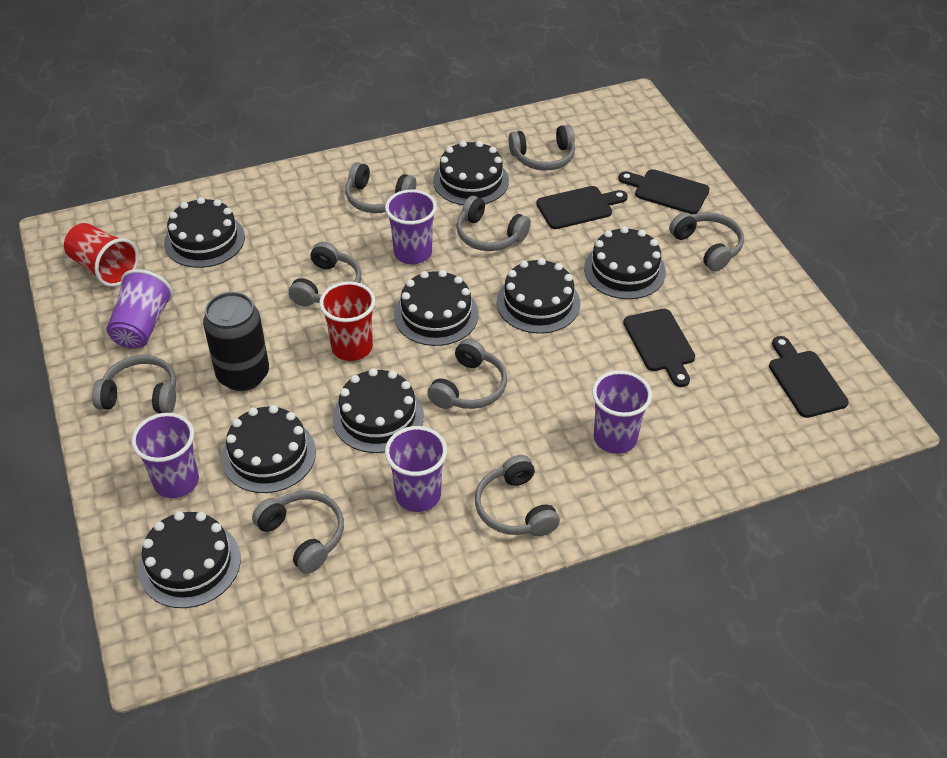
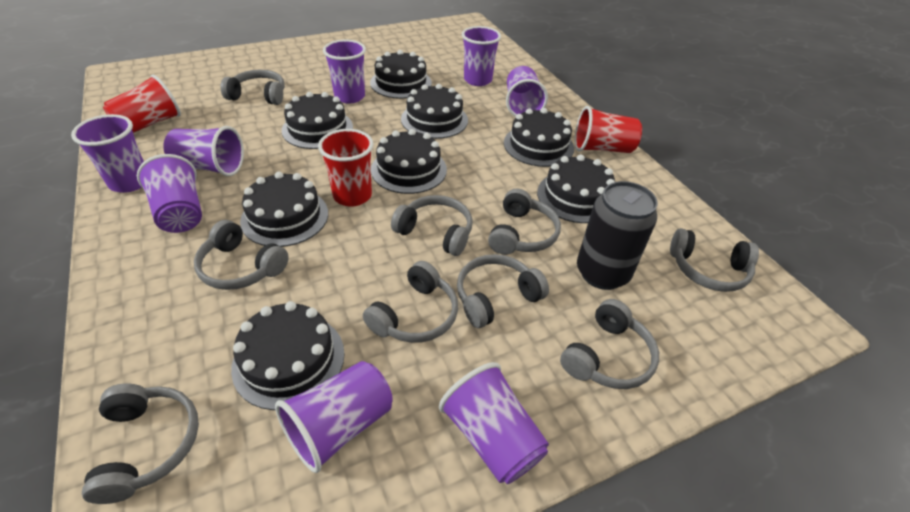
black cutting board: [536,186,628,229] [618,169,710,214] [623,309,695,387] [769,336,849,418] = 4 -> none = 0
purple cup: [106,269,173,349] [131,413,199,498] [385,189,437,264] [385,426,447,512] [592,370,652,454] = 5 -> [71,114,144,193] [137,154,202,233] [163,126,244,176] [275,361,393,473] [323,40,366,103] [439,362,549,484] [462,26,501,86] [506,66,548,117] = 8
red cup: [64,223,139,287] [319,282,375,361] = 2 -> [103,75,181,133] [318,129,374,207] [575,106,642,153] = 3

